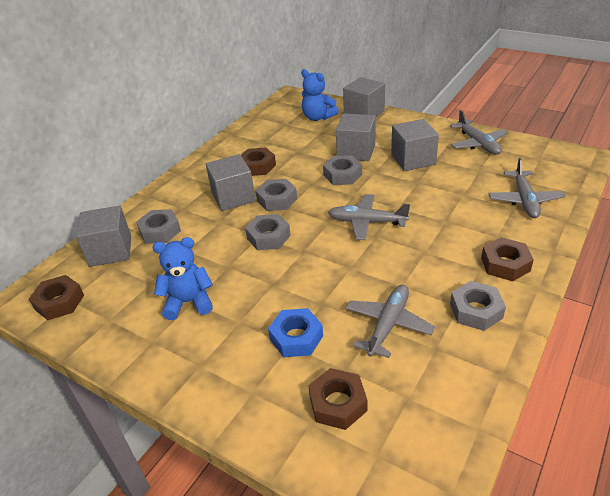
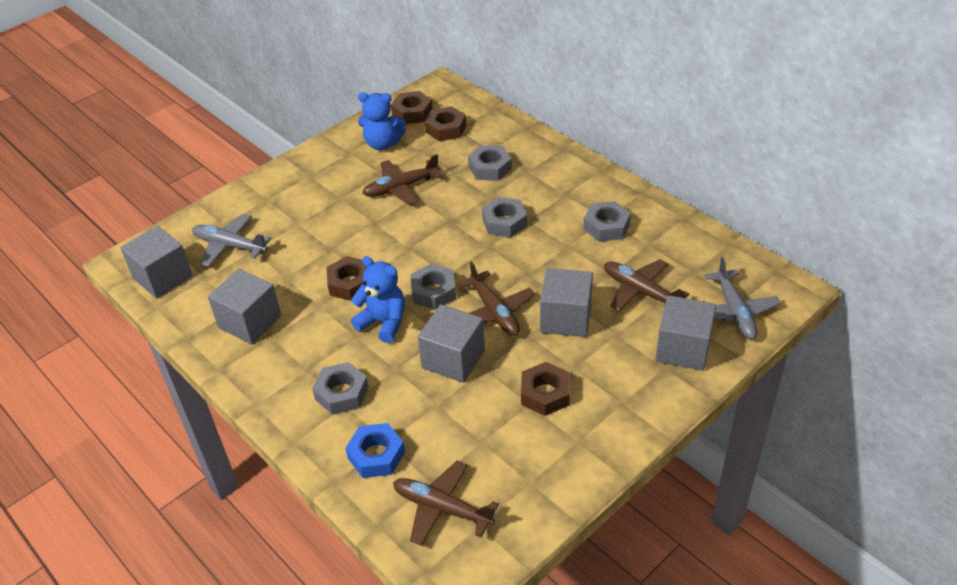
brown plane: none = 0 -> [362,154,442,205] [393,461,499,546] [458,261,535,336] [604,259,689,311] = 4
grey plane: [328,194,410,240] [346,285,435,358] [450,110,508,155] [488,157,565,218] = 4 -> [192,214,272,267] [704,257,781,339] = 2

